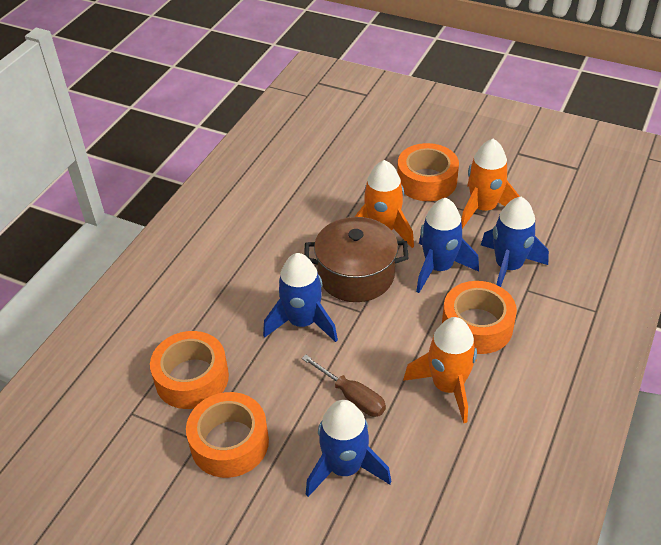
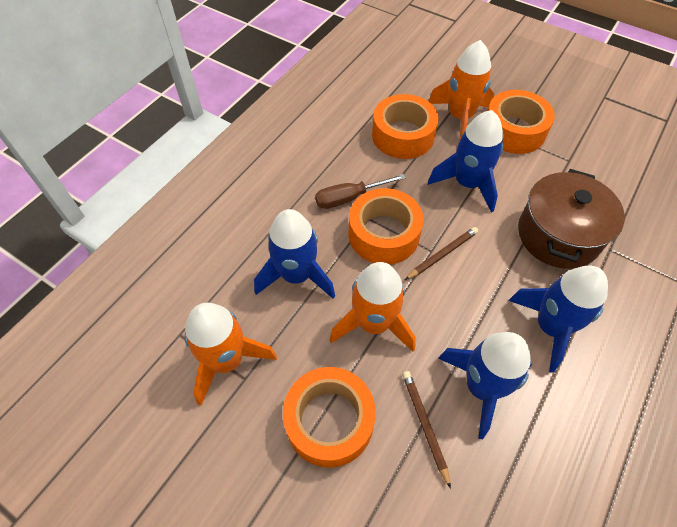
brown pencil: none = 0 -> [402,371,451,489] [405,227,478,280] = 2

